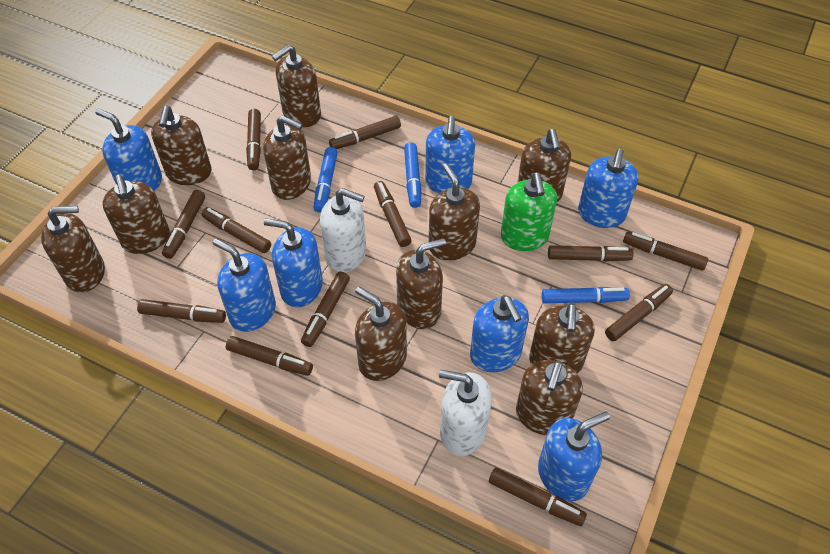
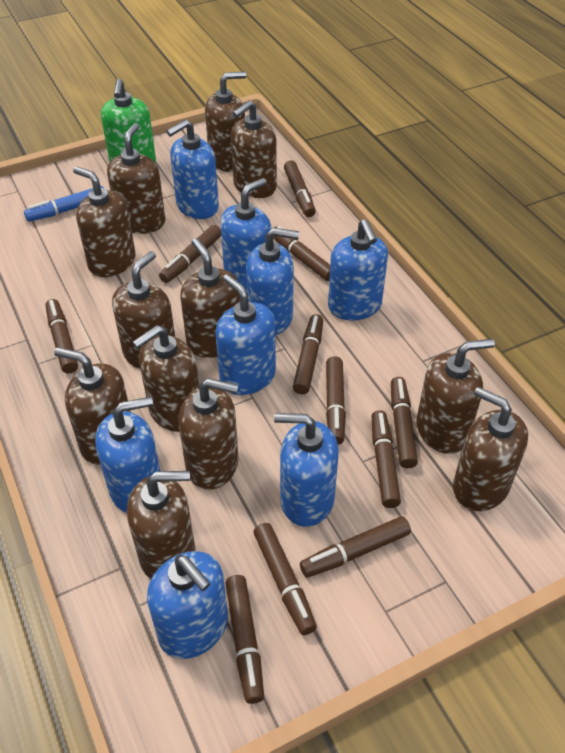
blue marker: [313,147,338,213] [404,142,421,208] [542,287,630,303] = 3 -> [24,186,104,222] = 1
blue soap dispenser: [95,108,162,192] [213,238,276,332] [264,218,323,307] [425,116,475,194] [470,295,529,372] [538,411,610,502] [578,149,638,228] = 7 -> [95,397,160,513] [147,551,228,659] [167,119,219,219] [215,274,276,395] [220,178,272,290] [246,228,299,335] [274,413,339,527] [328,219,388,320] = 8
brown marker: [137,299,226,323] [162,190,205,259] [202,207,271,253] [226,336,313,376] [246,109,261,170] [301,272,350,347] [329,116,401,149] [374,181,412,247] [489,468,587,526] [548,245,634,262] [605,284,673,341] [623,232,708,270] = 12 -> [46,299,78,374] [159,225,221,283] [226,575,264,704] [253,523,317,635] [273,226,330,281] [284,160,316,217] [293,314,323,394] [300,516,411,577] [326,356,346,445] [372,410,401,508] [391,377,418,468] = 11
brown soap dispenser: [41,206,105,293] [103,175,170,254] [151,106,212,185] [263,116,311,200] [272,45,321,127] [355,287,407,381] [396,238,446,329] [429,163,480,261] [516,360,583,435] [517,129,571,202] [529,303,595,374] = 11 -> [54,347,131,465] [73,166,136,277] [107,123,166,234] [112,251,175,370] [127,471,195,579] [132,325,199,432] [178,378,239,490] [180,238,240,358] [205,72,246,172] [231,100,277,198] [416,339,495,454] [453,387,528,511] = 12
white soap dispenser: [320,188,366,272] [439,370,492,456] = 2 -> none = 0

